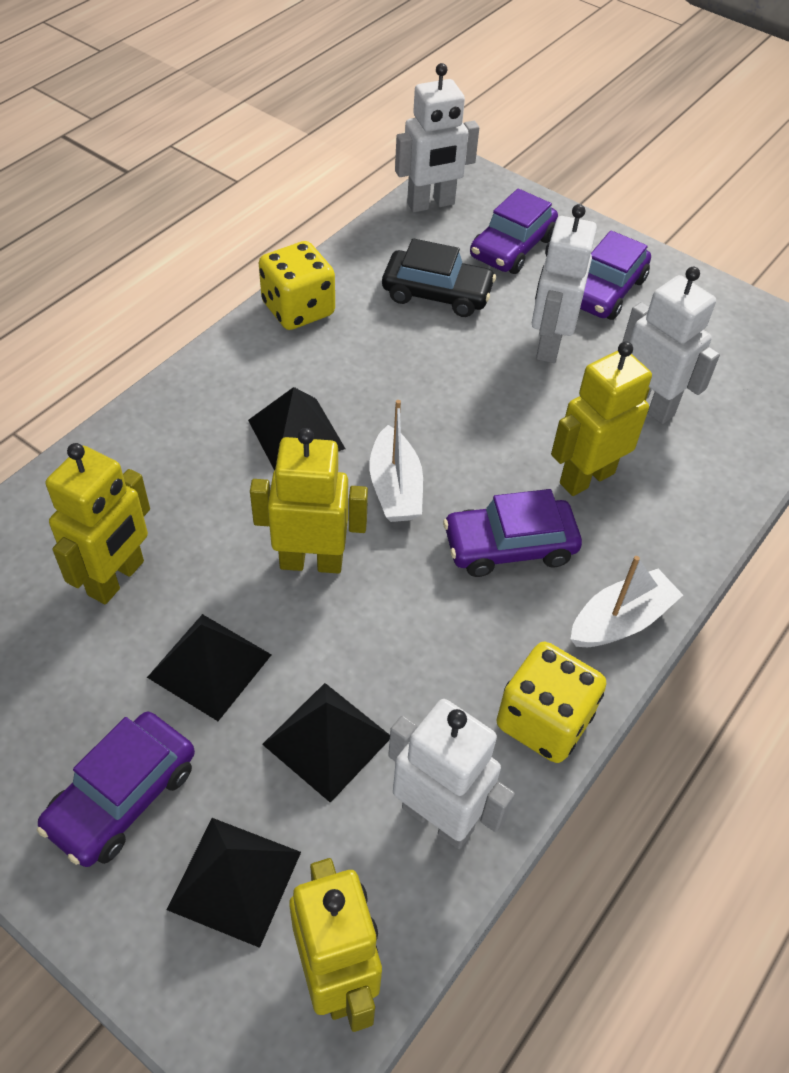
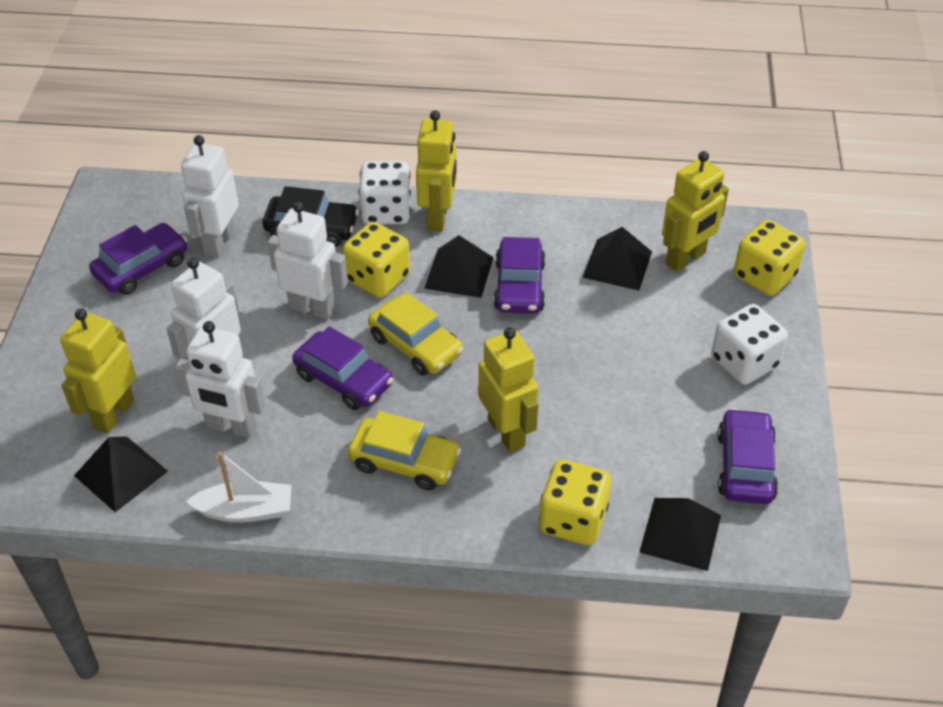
white boat: [370,400,423,522] [571,556,683,647] = 2 -> [186,452,291,523] = 1
white dice: none = 0 -> [358,161,411,224] [711,304,788,385] = 2
yellow car: none = 0 -> [348,411,461,490] [368,292,463,376] = 2
yellow dice: [259,241,335,330] [497,642,606,763] = 2 -> [342,222,410,298] [539,459,611,545] [734,220,806,296] = 3

